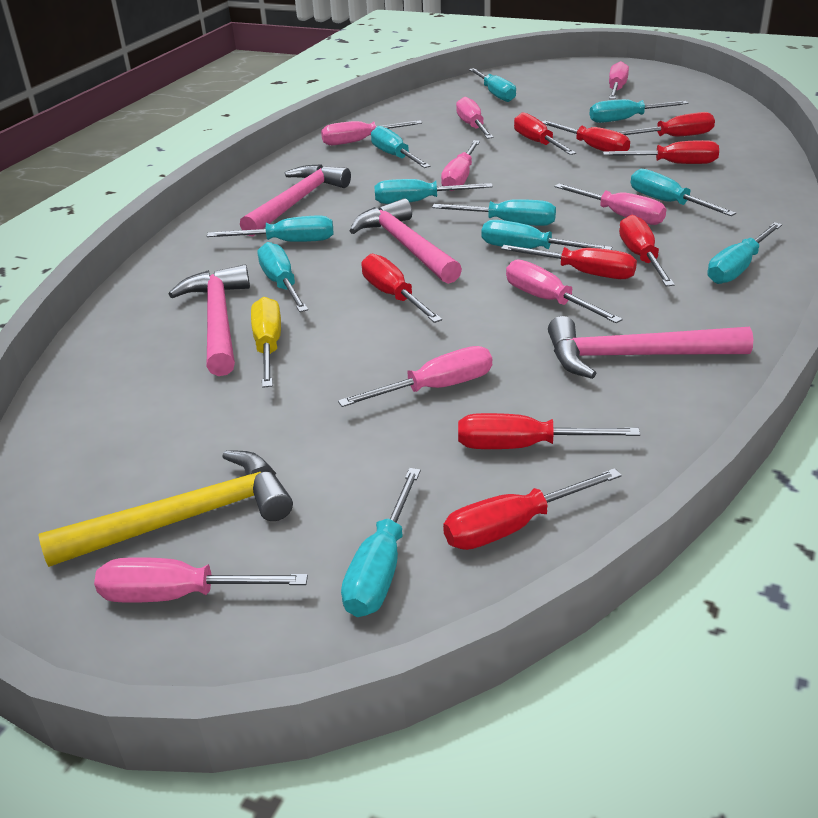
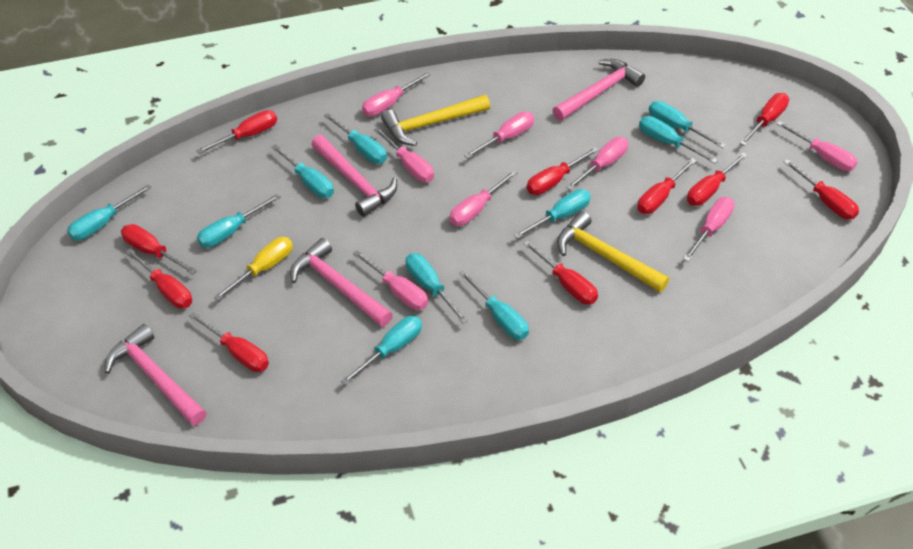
red screwdriver: [361,254,442,323] [443,468,622,550] [458,413,640,449] [501,245,637,279] [514,112,576,155] [542,121,630,156] [603,140,719,164] [619,112,715,137] [619,215,675,286] = 9 -> [121,224,197,275] [125,248,192,308] [189,312,269,372] [196,110,277,154] [523,240,598,304] [527,147,599,195] [637,158,697,214] [687,152,748,206] [740,93,789,146] [784,159,859,220] = 10
turquoise screwdriver: [207,216,333,242] [258,242,308,312] [341,468,421,617] [371,126,430,168] [374,179,493,204] [432,199,556,226] [469,68,516,102] [481,220,612,250] [590,99,689,123] [631,169,736,216] [708,222,782,284] = 11 -> [67,184,152,240] [197,194,280,248] [271,144,334,198] [324,113,387,164] [341,316,422,385] [405,253,468,324] [459,270,529,340] [513,189,591,239] [639,116,718,164] [649,101,726,148] = 10
yellow hammer: [38,450,293,567] = 1 -> [381,95,490,146] [557,211,669,292] = 2

